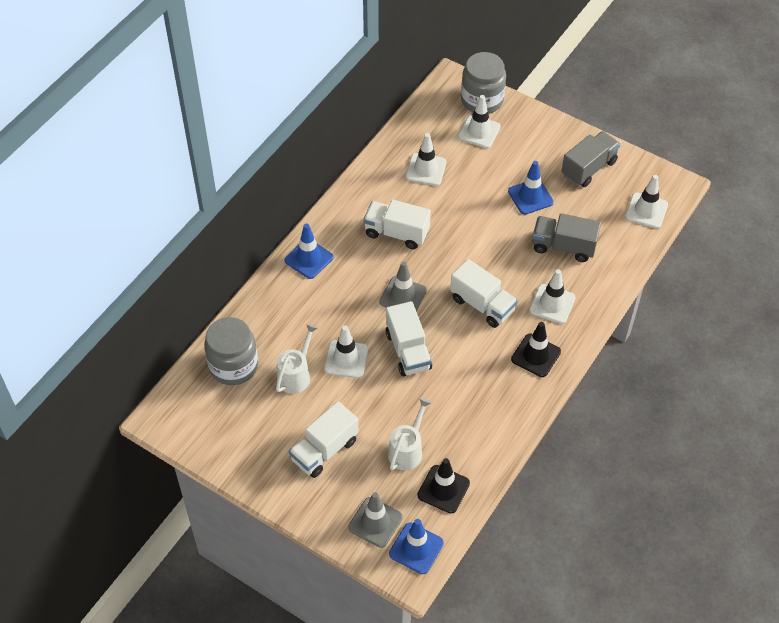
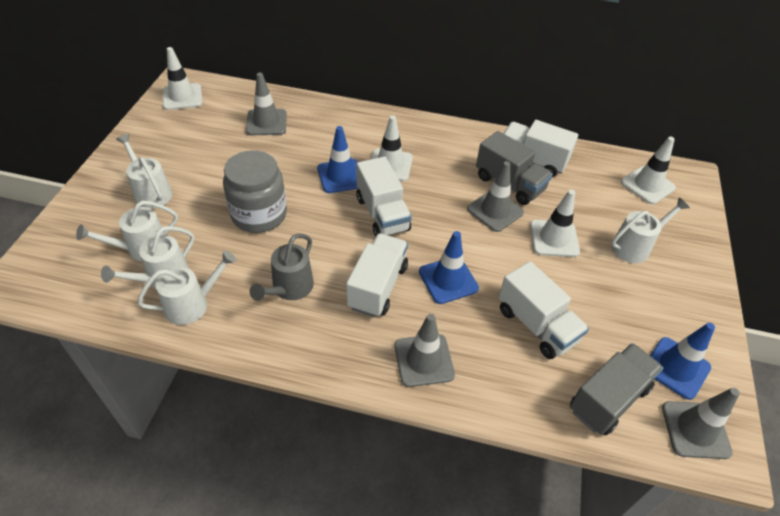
black traffic cone: [417,458,470,514] [511,322,561,377] = 2 -> none = 0
grey jar: [204,317,258,385] [461,52,506,114] = 2 -> [223,150,287,233] = 1
grey traffic cone: [348,492,403,548] [379,261,427,311] = 2 -> [246,73,287,135] [395,314,455,387] [467,161,524,232] [662,388,740,459] = 4
grey watering can: none = 0 -> [250,234,314,301] = 1
white traffic cone: [324,325,368,378] [406,133,446,186] [458,95,501,148] [529,269,575,324] [625,175,668,229] = 5 -> [163,47,202,110] [371,115,413,181] [530,190,580,257] [621,137,676,204] = 4
white watering can: [276,324,318,394] [388,398,432,471] = 2 -> [76,200,178,261] [101,226,194,289] [116,134,172,209] [137,250,236,325] [611,197,690,263] = 5

